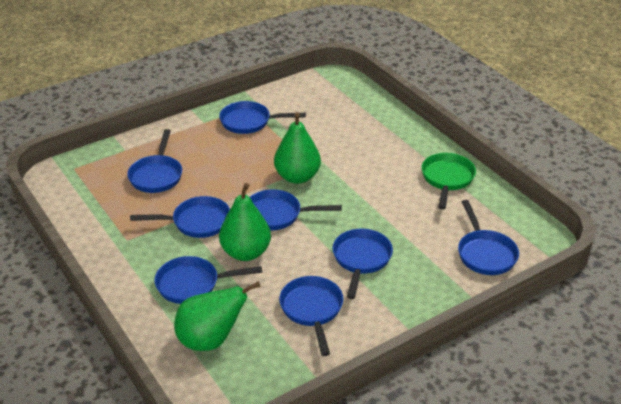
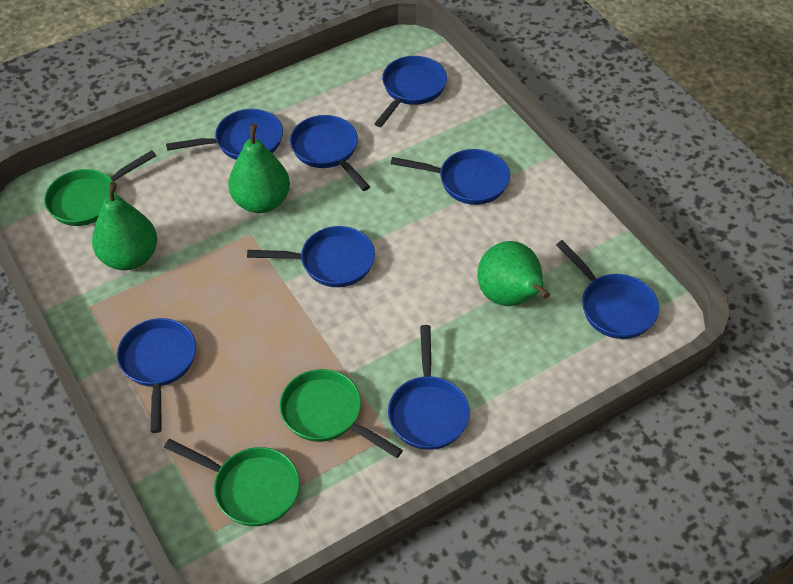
green pan: [421,153,476,210] = 1 -> [44,150,156,226] [164,439,300,526] [279,369,403,458] = 3

